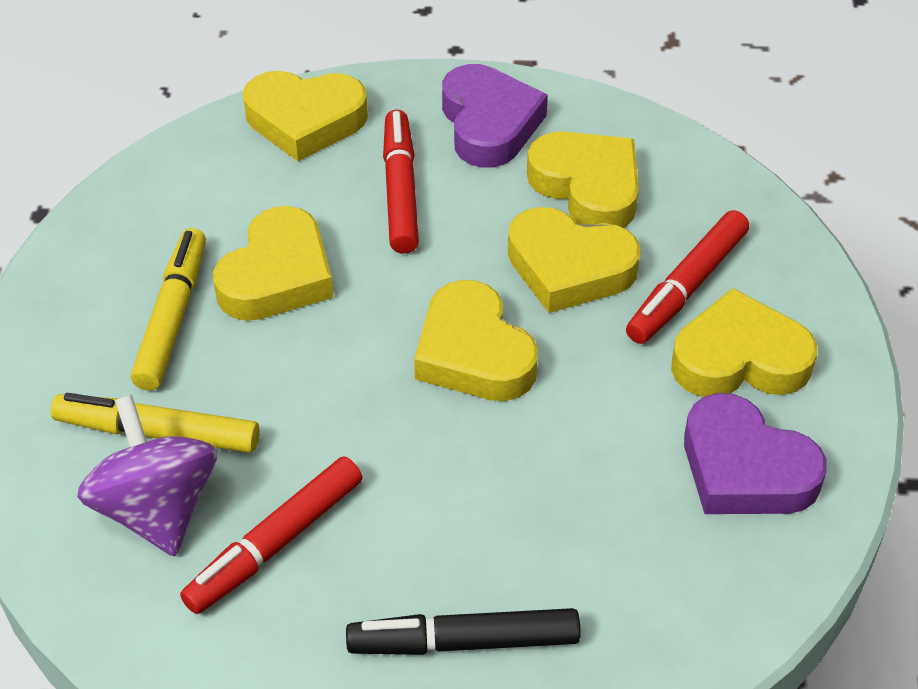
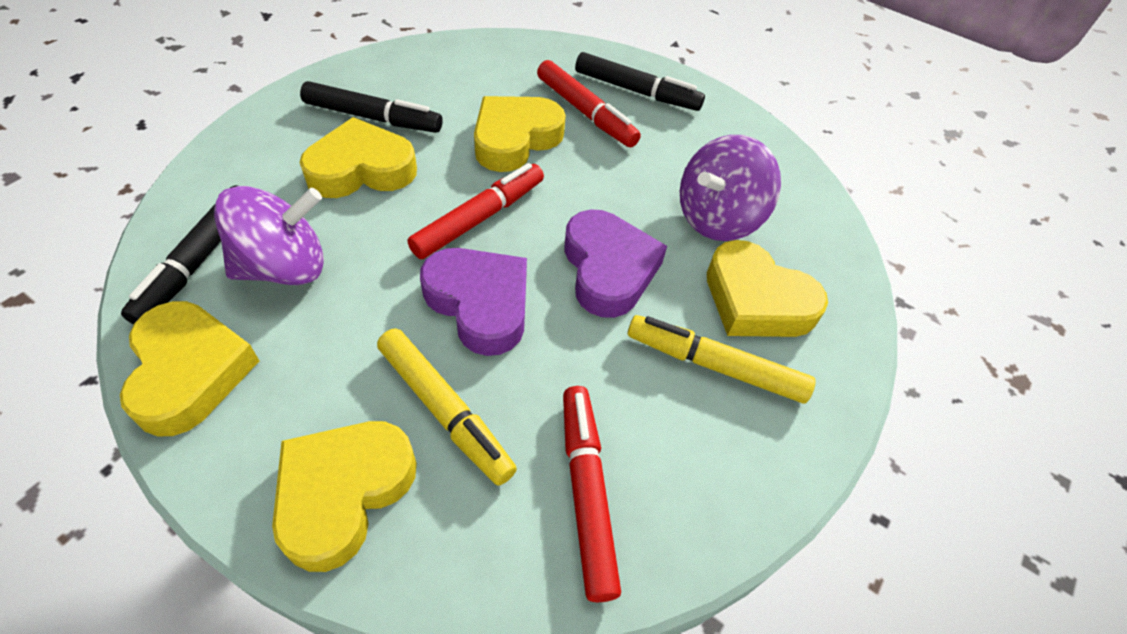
black marker: [346,608,580,655] = 1 -> [121,185,237,324] [300,81,443,133] [575,52,705,111] = 3
purple spinning top: [77,395,217,556] = 1 -> [214,186,324,285] [680,135,781,241] = 2
yellow heart: [213,206,334,321] [243,71,368,161] [414,280,538,401] [508,207,641,313] [527,131,639,228] [671,288,817,397] = 6 -> [120,301,259,436] [272,421,417,572] [299,117,417,198] [474,96,566,172] [707,240,828,337] = 5

